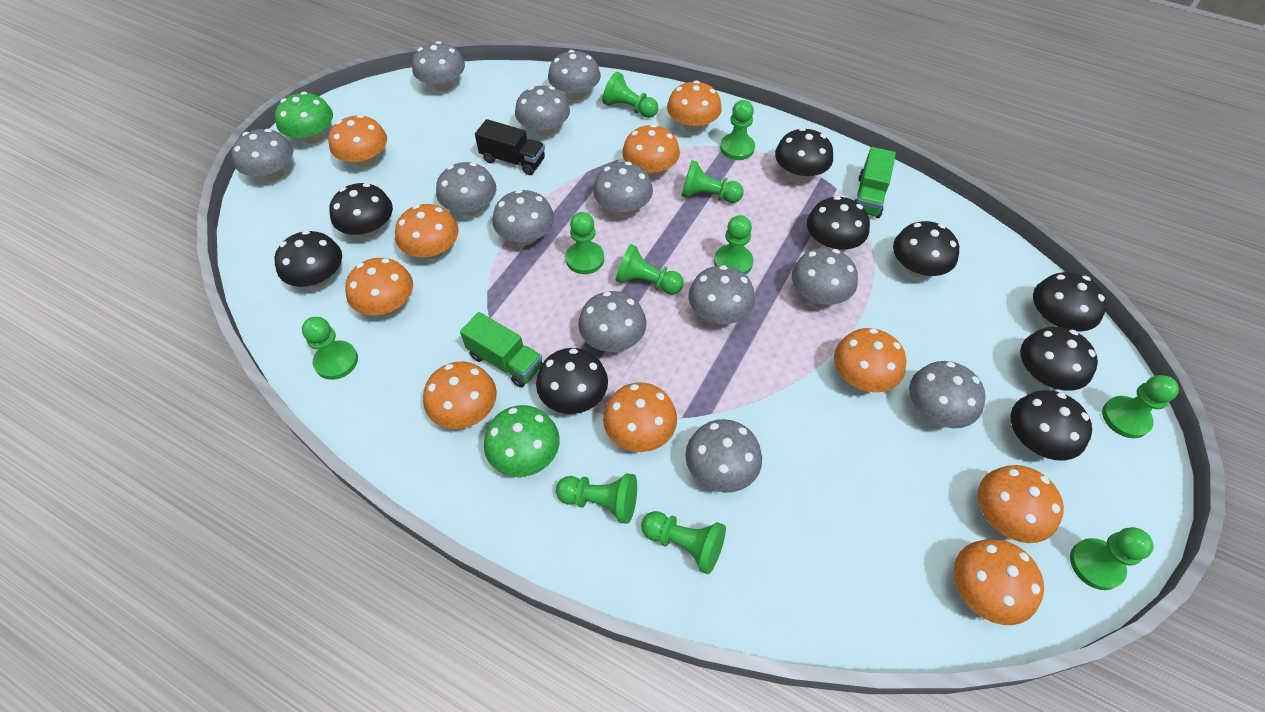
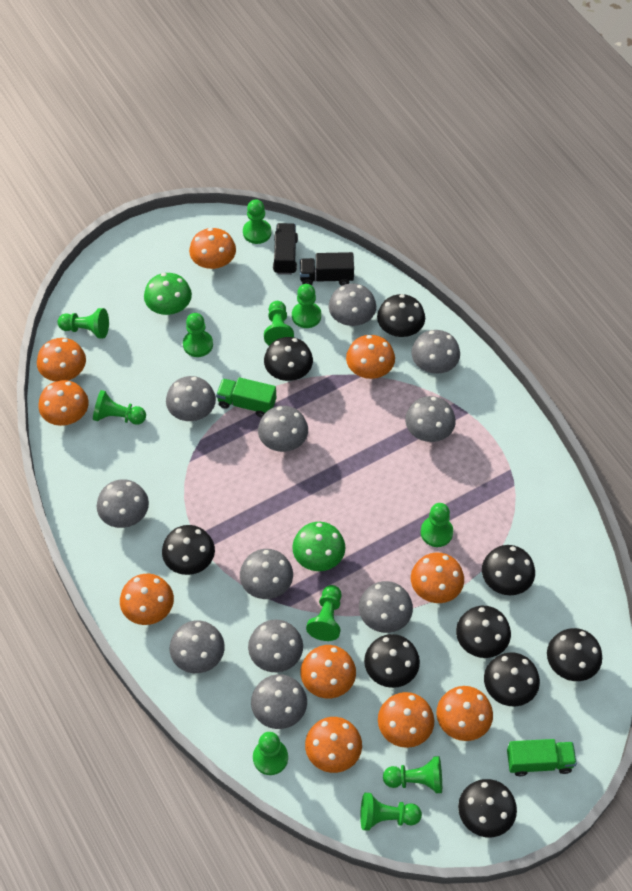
black truck: [475,119,545,175] = 1 -> [273,223,298,275] [300,252,354,286] = 2
grey mushroom: [232,129,293,182] [412,41,465,92] [436,162,496,216] [493,189,554,245] [515,86,570,137] [548,50,601,101] [578,291,647,352] [593,162,653,216] [685,419,762,493] [689,265,755,324] [792,248,858,305] [909,361,986,428] = 12 -> [97,479,149,528] [166,376,216,421] [170,620,225,673] [240,549,293,599] [248,619,303,672] [251,674,307,729] [258,406,308,452] [329,283,376,326] [359,581,413,633] [405,396,456,442] [411,330,460,374] = 11

